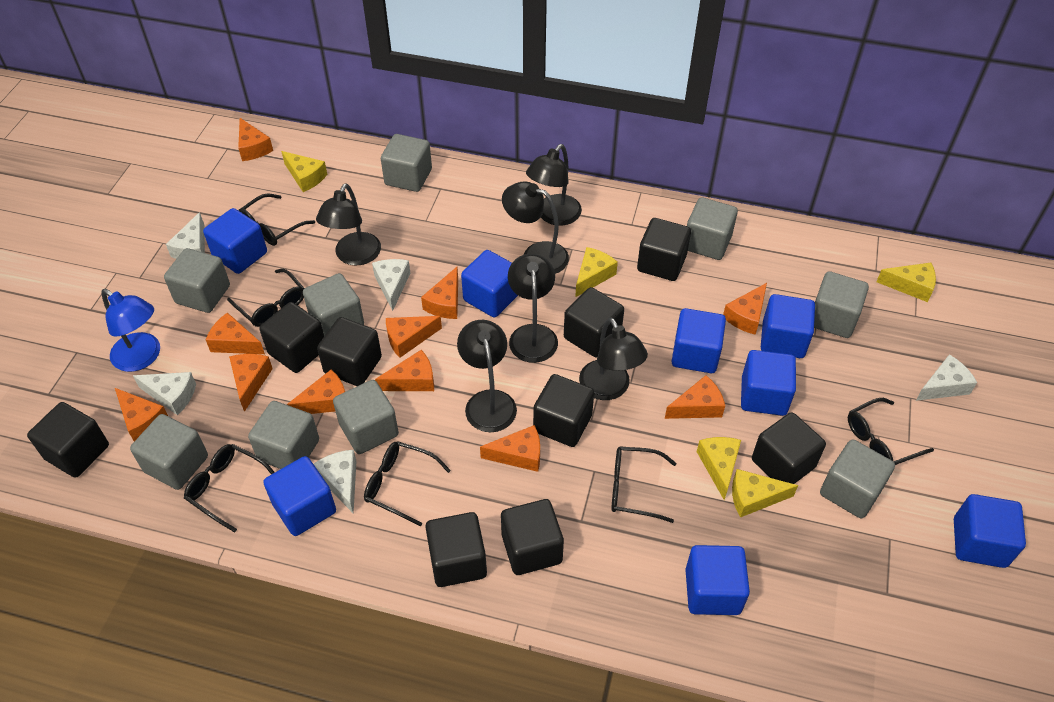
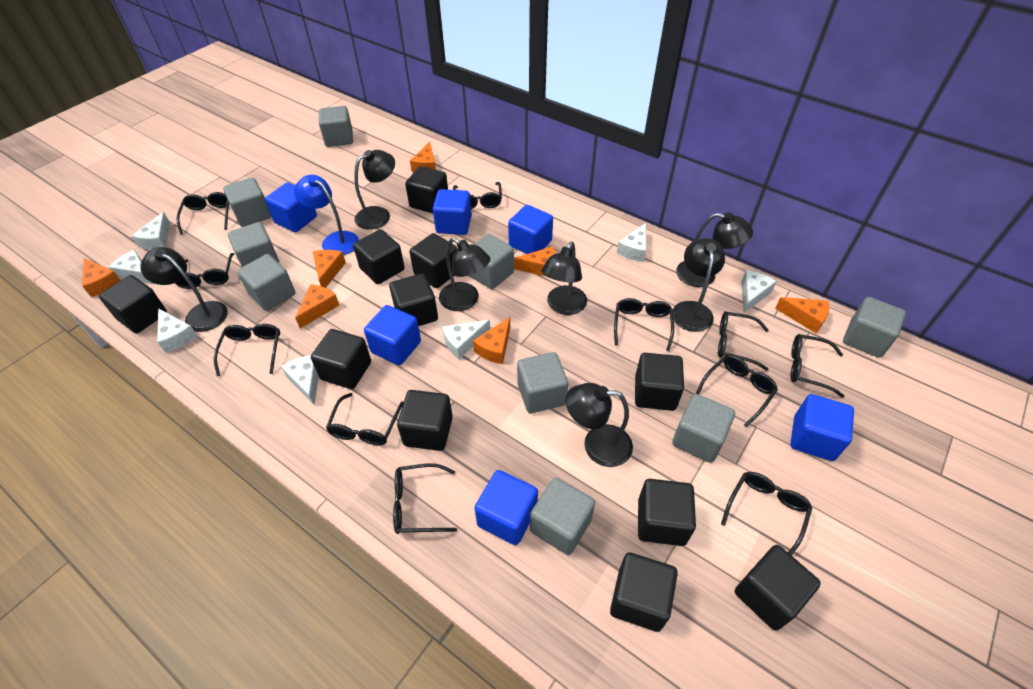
black cube: [27,402,109,478] [259,302,324,373] [317,317,382,386] [425,512,487,587] [501,499,564,575] [533,374,594,447] [564,287,624,358] [637,218,691,281] [752,412,826,484] = 9 -> [99,275,167,333] [311,329,371,389] [353,229,405,284] [389,273,438,326] [397,390,453,451] [405,166,448,213] [409,233,457,288] [610,552,678,632] [635,353,684,411] [638,479,696,546] [735,545,821,631] = 11
black glasses: [184,444,275,532] [227,269,305,327] [238,193,315,246] [364,441,451,527] [611,446,676,523] [848,398,934,465] = 6 -> [175,253,234,289] [176,192,230,235] [214,324,280,376] [326,393,404,446] [393,463,457,534] [453,182,502,209] [614,298,674,351] [696,355,778,427] [718,311,769,371] [721,472,812,555] [790,334,844,398] = 11
black lamp: [316,183,381,266] [457,320,517,432] [502,181,569,274] [508,254,558,363] [526,144,582,226] [579,317,648,400] = 6 -> [140,247,228,332] [354,150,395,230] [439,237,490,311] [542,241,587,315] [566,383,633,467] [673,238,725,332] [676,212,753,287] = 7
blue cube: [203,208,267,274] [263,456,336,536] [461,250,518,318] [671,308,726,373] [685,545,750,615] [741,350,796,416] [761,294,815,358] [954,494,1026,568] = 8 -> [265,183,317,232] [364,305,421,365] [433,189,472,235] [475,470,538,545] [508,205,553,254] [790,394,854,461] = 6
orange cheese: [115,388,168,441] [206,312,265,354] [229,354,273,412] [238,118,273,161] [287,369,345,414] [375,350,434,391] [386,316,442,358] [421,267,458,319] [480,425,540,472] [665,375,725,419] [723,283,767,335] = 11 -> [82,258,121,297] [295,284,340,329] [313,250,346,288] [410,142,436,172] [473,317,510,364] [514,247,556,277] [775,297,829,333] = 7
white cheese: [133,372,196,415] [166,212,205,259] [314,450,356,514] [372,259,410,311] [916,354,977,401] = 5 -> [108,250,154,284] [132,212,170,250] [157,308,198,353] [281,355,319,405] [442,320,490,359] [617,223,647,262] [741,270,777,313] = 7
yellow cheese: [281,151,327,192] [575,247,618,297] [697,437,741,500] [732,469,798,517] [876,263,936,302] = 5 -> none = 0

